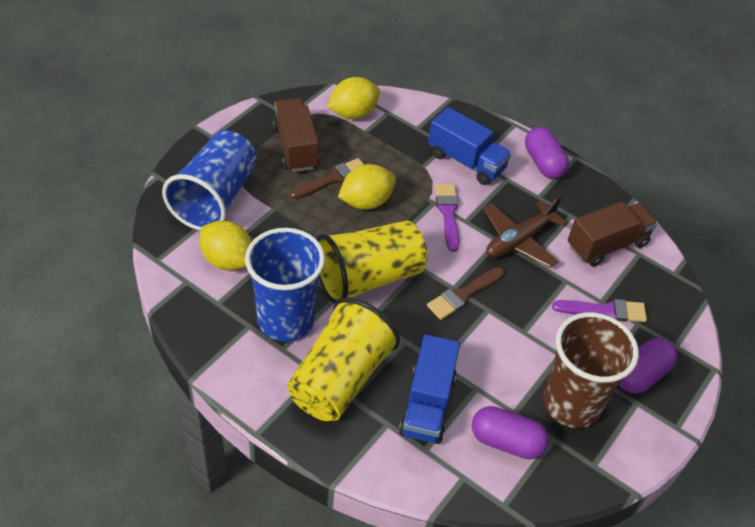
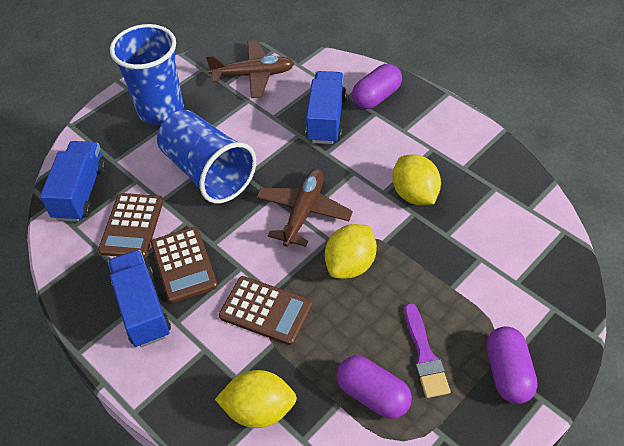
blue truck: [399,334,460,444] [428,107,512,185] = 2 -> [40,141,106,222] [108,250,171,347] [306,71,346,144] = 3
brown brush: [290,158,364,199] [427,267,504,320] = 2 -> none = 0
brown calculator: none = 0 -> [98,193,163,258] [151,227,218,303] [219,276,312,345] = 3
brown cup: [543,312,639,428] = 1 -> none = 0
brown plane: [483,196,568,268] = 1 -> [206,40,294,98] [256,169,353,247] = 2
brown truck: [273,98,319,172] [568,202,658,267] = 2 -> none = 0
purple brush: [435,184,459,252] [552,299,647,322] = 2 -> [404,303,451,398] = 1
yellow cup: [287,298,400,421] [316,220,427,304] = 2 -> none = 0

